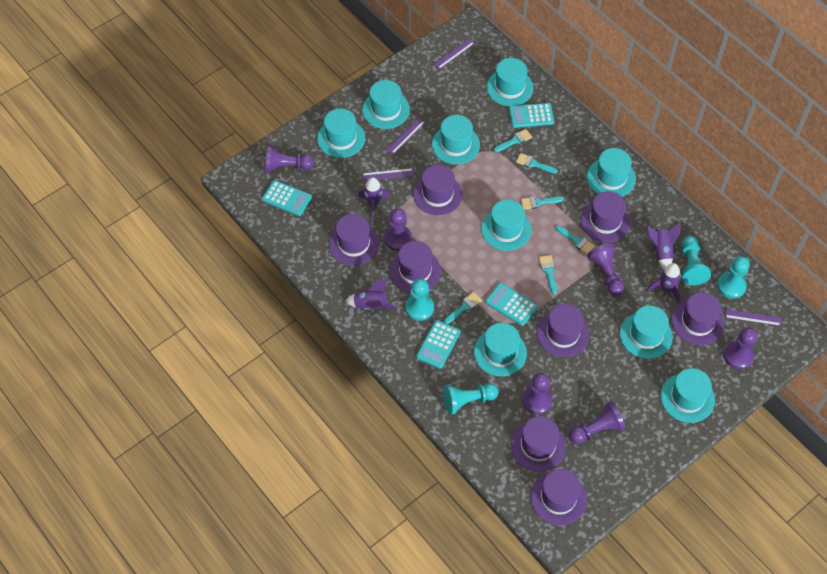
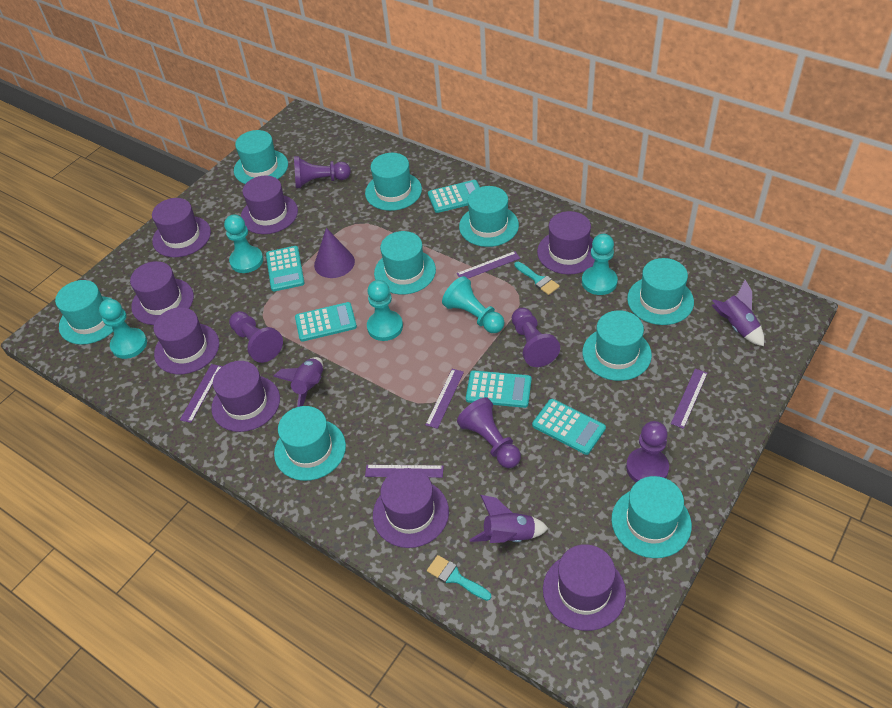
purple cone: none = 0 -> [314,228,355,278] = 1
purple pawn: [265,145,314,173] [384,208,412,251] [522,373,552,415] [569,401,625,444] [587,244,625,296] [724,327,757,369] = 6 -> [229,311,283,363] [294,156,351,188] [457,397,521,468] [512,308,560,367] [626,421,669,482] = 5
purple rocket: [345,278,397,309] [358,177,391,220] [646,222,680,269] [647,263,681,303] = 4 -> [273,357,323,407] [469,495,548,543] [711,280,764,346] = 3
purple ruler: [362,168,414,181] [387,118,425,154] [434,39,475,69] [725,309,781,326] = 4 -> [180,364,222,423] [365,465,443,478] [426,369,464,429] [457,251,520,278] [671,369,707,429] = 5
turquoise brush: [444,292,482,324] [494,129,532,152] [516,153,558,174] [521,196,564,210] [539,255,557,295] [556,226,595,254] = 6 -> [427,555,491,601] [514,262,560,295] = 2
turquoise calculator: [262,180,312,216] [416,320,461,369] [485,283,538,326] [509,103,554,128] = 4 -> [266,246,305,292] [295,302,357,342] [428,180,480,213] [466,370,532,408] [532,399,606,455] = 5
turquoise pawn: [405,278,434,321] [443,383,499,415] [682,236,711,285] [717,256,750,299] = 4 -> [99,299,147,359] [224,214,263,273] [367,280,403,341] [442,276,505,333] [582,234,618,295] = 5

